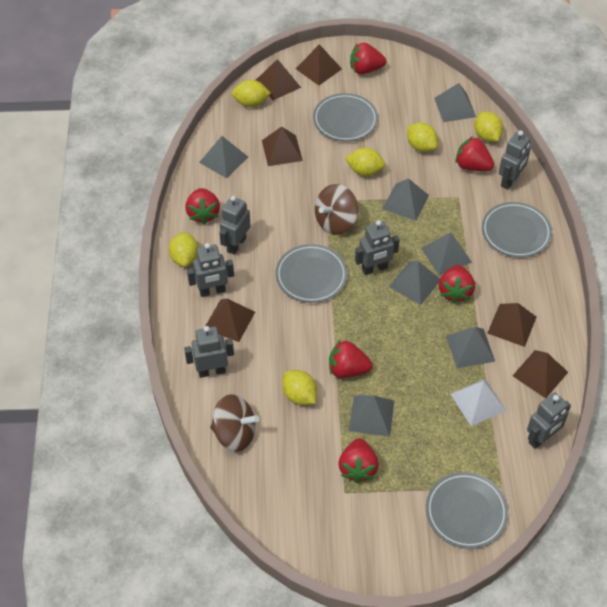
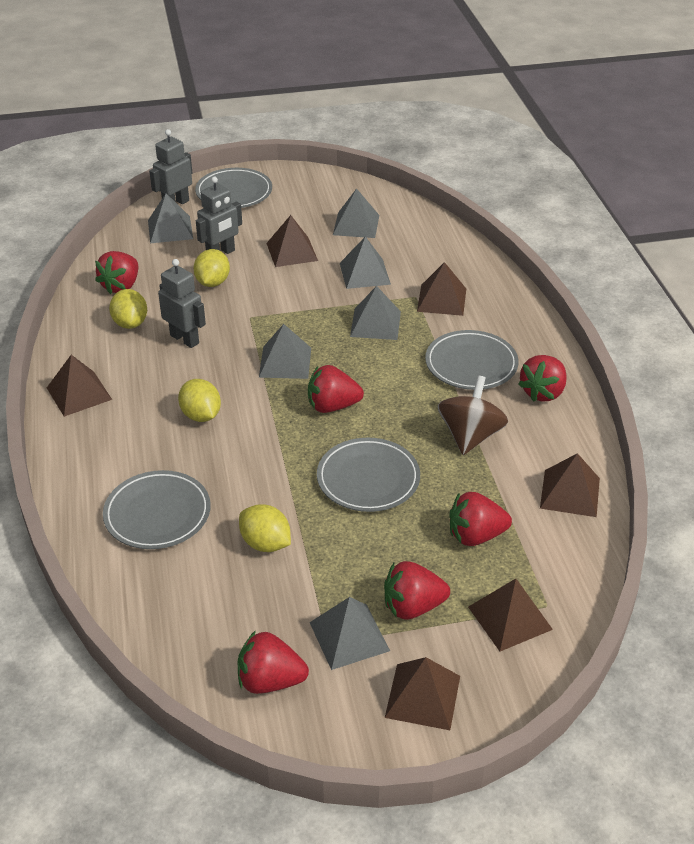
brown spinning top: [210,394,259,452] [315,184,358,235] = 2 -> [438,376,508,455] = 1
grey pyramid: [199,136,248,178] [349,395,394,437] [382,178,429,221] [389,261,440,305] [421,232,472,275] [434,83,476,122] [446,327,495,368] = 7 -> [148,193,193,243] [259,324,311,379] [309,597,390,670] [333,188,379,238] [340,236,391,289] [350,286,401,340] = 6
grey robot: [184,326,234,378] [187,243,234,297] [219,196,251,255] [355,220,400,275] [499,131,531,190] [527,392,571,449] = 6 -> [149,129,192,204] [158,259,206,348] [196,176,242,254] = 3
white pyramid: [451,379,506,426] = 1 -> none = 0
yellow lemon: [169,232,198,267] [232,80,271,107] [282,370,317,405] [345,148,385,176] [407,122,438,152] [474,111,503,142] = 6 -> [109,289,147,329] [178,379,221,422] [194,249,230,287] [239,504,291,552] = 4

